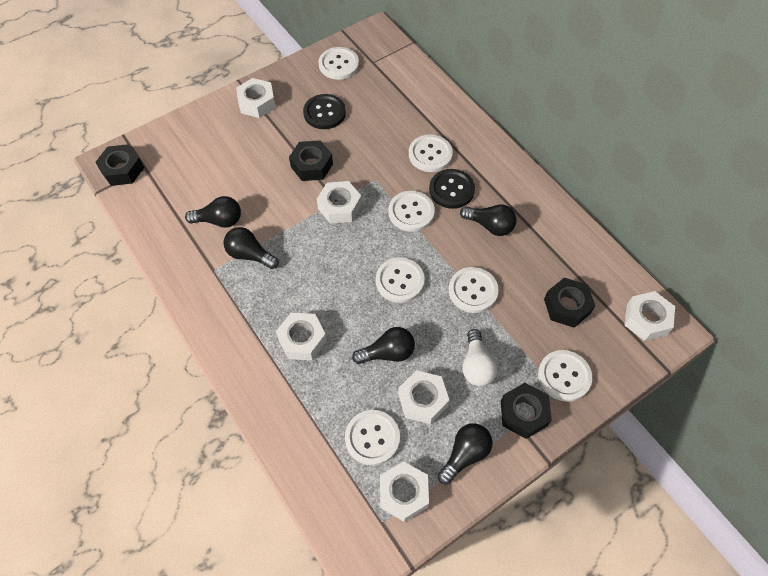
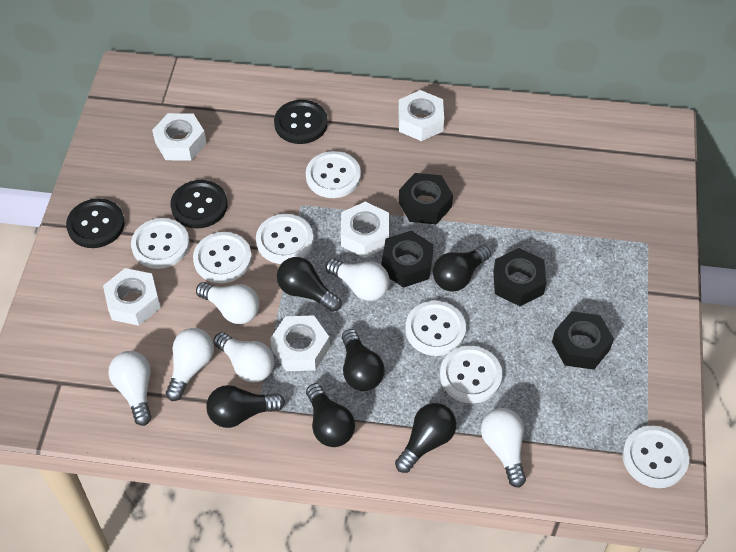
black button: [303,94,346,129] [429,169,475,209] = 2 -> [66,199,125,248] [170,180,227,228] [274,100,328,144] = 3
black light bulb: [185,196,241,228] [223,227,279,269] [352,327,415,364] [438,423,493,484] [460,204,517,236] = 5 -> [206,385,285,428] [277,257,342,312] [306,383,355,447] [342,329,384,391] [395,403,456,473] [433,245,491,292] = 6
white light bulb: [462,329,498,386] = 1 -> [108,351,152,426] [166,328,214,401] [196,282,259,324] [213,332,274,383] [325,259,390,301] [481,408,526,488] = 6
white nut: [236,78,276,118] [276,313,327,360] [317,181,362,224] [380,461,429,522] [398,370,449,424] [625,291,675,341] = 6 -> [103,268,161,326] [152,113,207,161] [270,315,330,371] [341,202,389,258] [398,90,444,141] = 5

